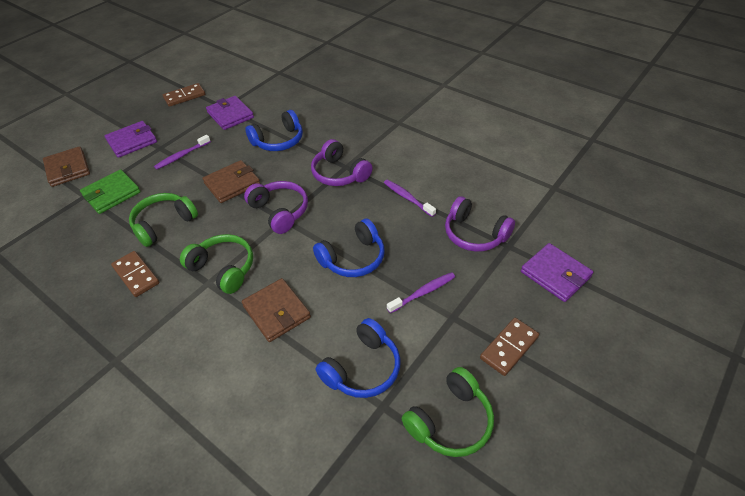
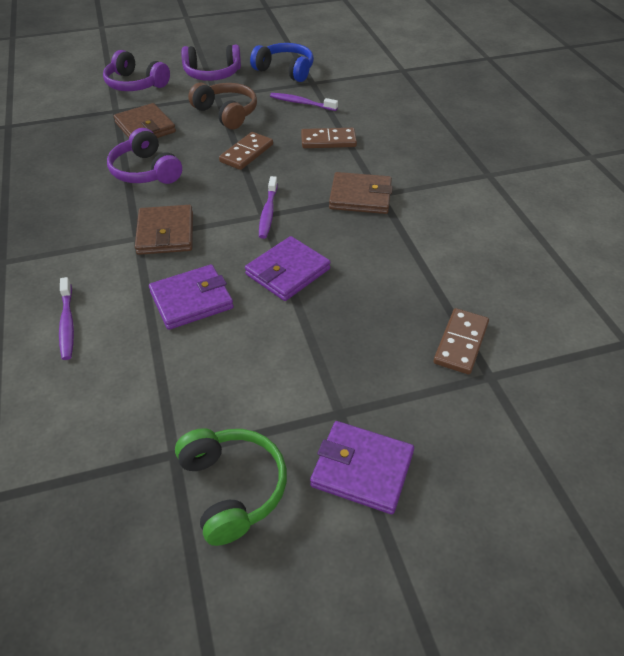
blue headphones: [245,110,303,151] [313,219,385,277] [316,318,401,398] = 3 -> [250,43,314,82] = 1
brown headphones: none = 0 -> [188,83,257,129] = 1
green headphones: [129,193,198,247] [180,234,253,294] [401,367,494,457] = 3 -> [175,428,287,546] = 1
green wallet: [80,169,141,214] = 1 -> none = 0

